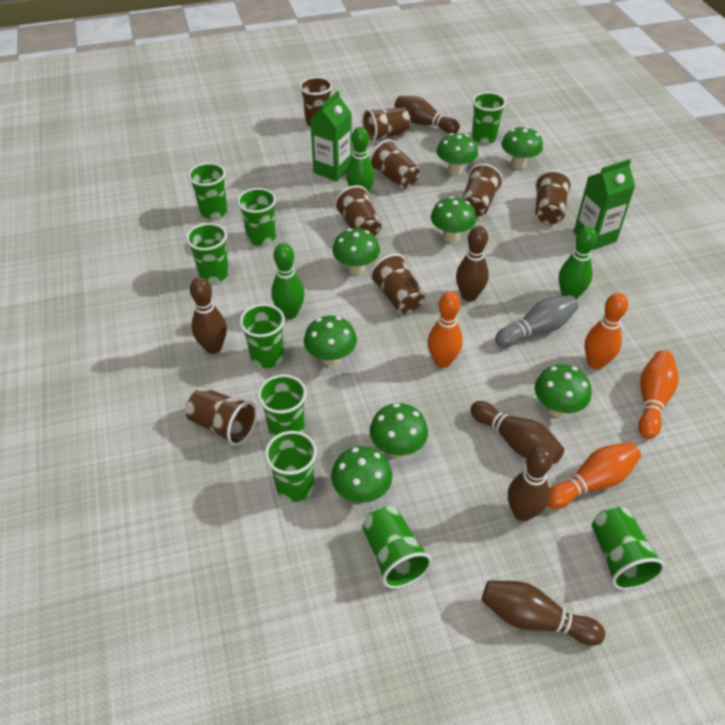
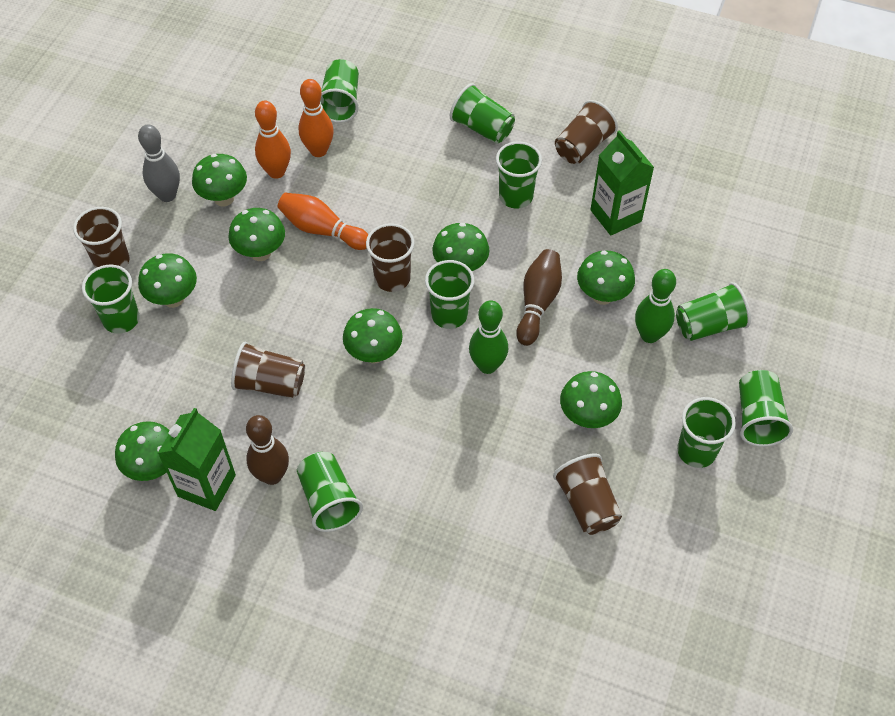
brown bowling pin: [190,277,227,354] [395,96,460,134] [456,226,489,302] [470,401,564,464] [482,580,605,646] [508,446,553,521] = 6 -> [246,415,289,485] [516,249,562,346] = 2
brown cup: [186,387,257,446] [300,77,332,127] [334,185,381,236] [362,107,411,143] [370,139,420,189] [370,254,425,314] [462,164,503,217] [535,170,572,225] = 8 -> [73,207,129,269] [231,341,305,398] [366,223,414,292] [553,454,622,535] [555,100,618,164] = 5
green bowling pin: [271,243,304,319] [346,127,375,194] [559,226,597,300] = 3 -> [469,300,508,374] [635,269,676,343] = 2
orange bowling pin: [428,291,463,368] [548,442,641,509] [585,293,628,369] [638,351,679,439] = 4 -> [255,101,291,179] [278,193,368,250] [299,79,334,157] = 3

